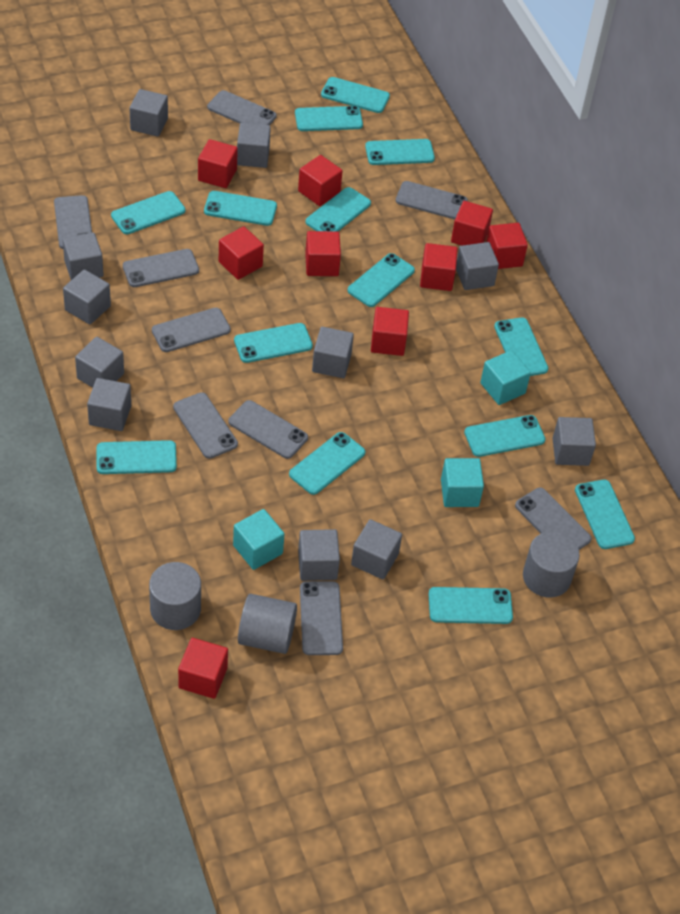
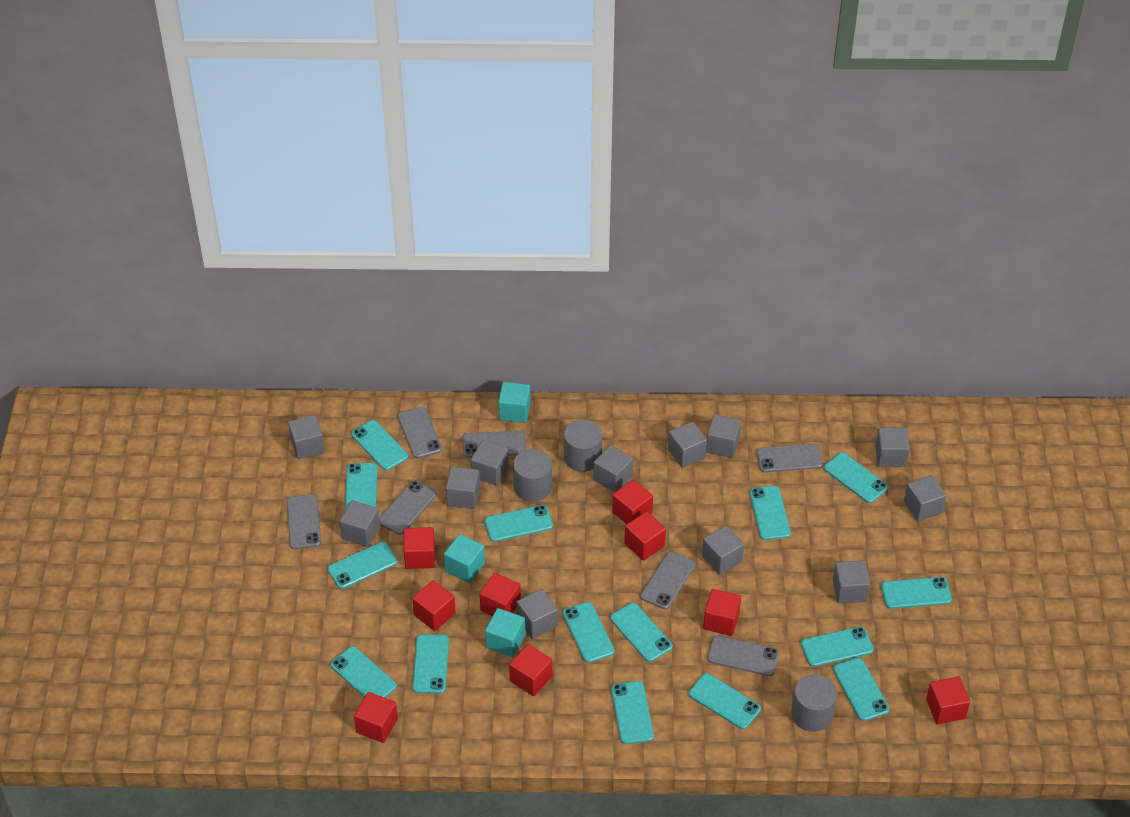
grey cube: [63,232,104,280] [63,269,111,325] [75,337,124,388] [87,378,131,431] [130,89,168,137] [237,123,271,168] [298,529,340,581] [312,327,354,378] [351,519,402,579] [456,242,499,290] [552,417,596,466] = 11 -> [288,415,325,459] [340,500,380,547] [446,467,480,509] [471,440,509,486] [517,589,558,639] [593,445,633,492] [668,421,707,468] [702,526,744,575] [706,414,741,458] [833,561,870,603] [875,427,910,467] [904,475,946,521] = 12
grey phone: [54,195,92,249] [123,249,199,287] [152,308,231,352] [173,392,238,459] [207,90,277,125] [228,400,308,459] [300,581,343,655] [396,181,468,220] [515,488,592,550] = 9 -> [287,495,321,549] [379,480,437,535] [397,406,442,458] [463,431,526,458] [640,551,695,609] [707,635,779,676] [756,444,823,473] = 7
turquoise phone: [97,440,177,474] [111,191,185,234] [204,191,277,226] [234,323,313,363] [289,432,365,495] [295,106,363,131] [305,187,371,232] [321,77,390,113] [347,253,415,307] [365,139,435,165] [428,587,513,624] [464,415,546,457] [494,317,548,376] [575,480,635,549] = 14 -> [328,542,398,589] [331,646,397,698] [345,463,378,511] [351,420,408,471] [412,634,449,694] [485,505,553,542] [562,602,615,663] [610,603,673,662] [611,681,654,744] [689,673,761,729] [749,486,791,540] [801,626,874,667] [824,452,888,503] [833,658,890,721] [881,577,952,609] = 15

